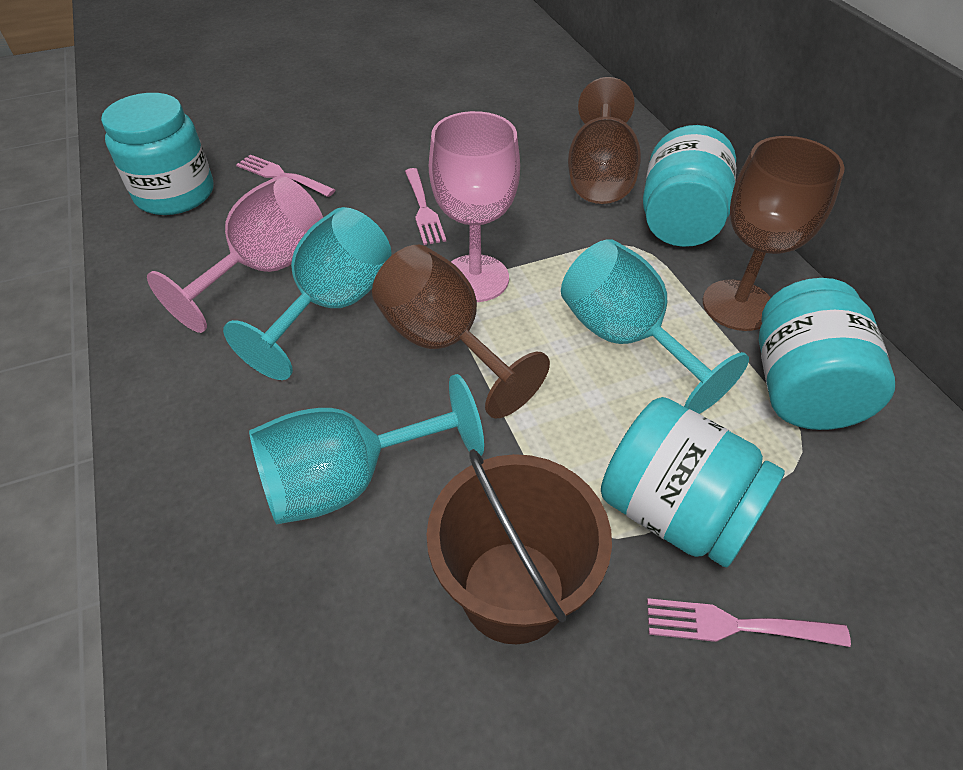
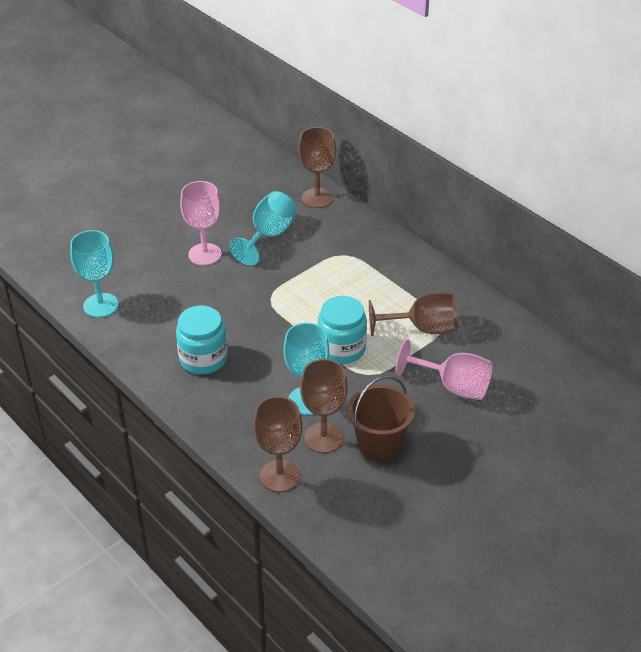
brown goblet: [372,245,550,419] [568,77,641,204] [703,136,845,331] = 3 -> [253,396,302,492] [298,127,336,208] [300,359,348,453] [369,292,458,336] = 4
pink fork: [236,155,335,197] [405,168,446,245] [647,598,851,647] = 3 -> none = 0
turquoise jar: [101,93,214,215] [601,397,785,567] [643,125,736,247] [759,278,895,430] = 4 -> [176,305,228,374] [318,296,367,364] = 2

